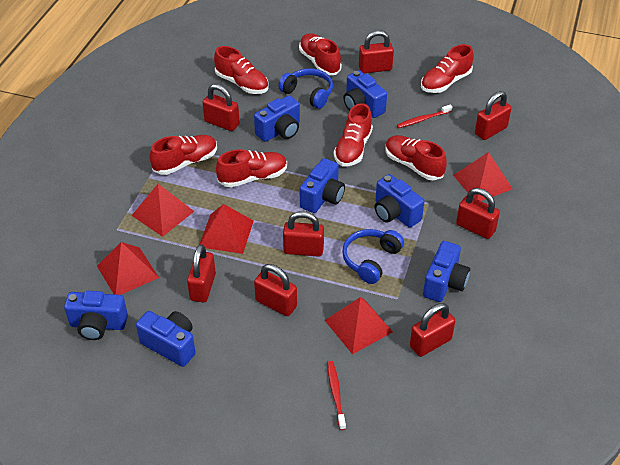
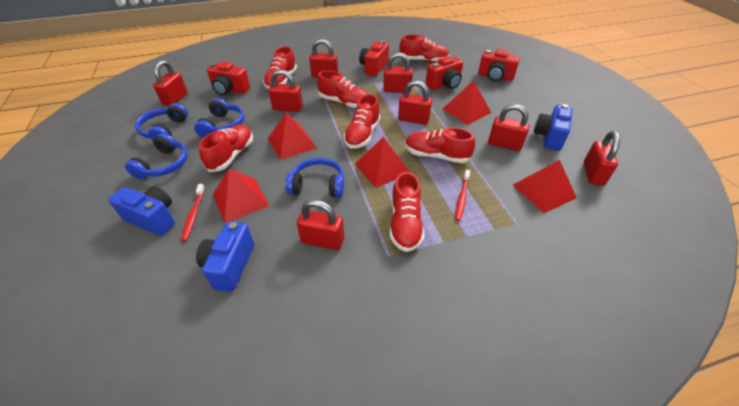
blue camera: [64,291,128,340] [136,311,196,367] [254,95,300,142] [300,158,345,213] [344,70,387,118] [375,174,424,228] [423,241,470,302] = 7 -> [108,186,175,236] [196,222,254,292] [534,104,573,151] = 3
blue headphones: [279,68,333,109] [342,229,404,284] = 2 -> [125,133,188,179] [135,103,188,140] [194,98,244,138] [286,157,344,197] = 4
red camera: none = 0 -> [207,61,250,95] [359,40,389,76] [425,56,463,90] [478,49,520,81] = 4

